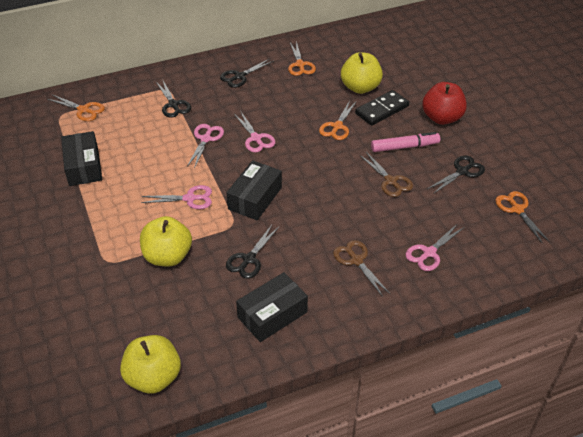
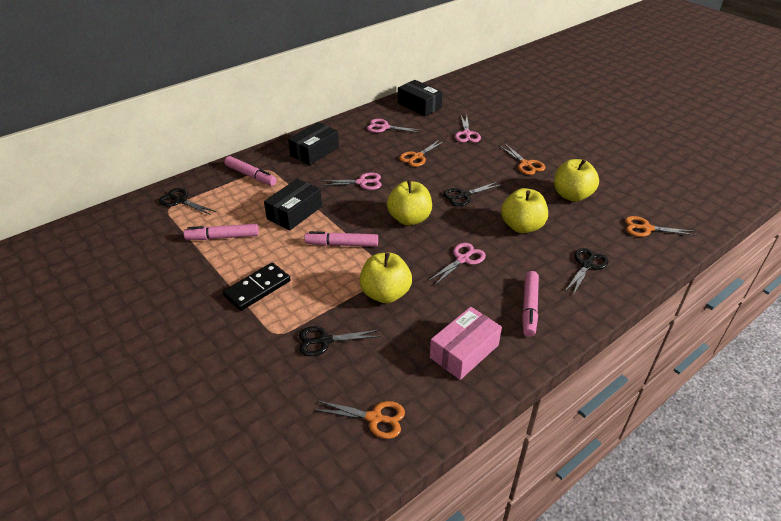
brown scissors: [333,240,390,297] [360,152,413,197] = 2 -> none = 0
pink box: none = 0 -> [430,307,502,380] = 1
pink marker: [371,132,440,152] = 1 -> [184,224,259,240] [225,156,277,186] [304,231,378,247] [522,271,539,337] = 4
red apple: [422,82,467,125] = 1 -> none = 0
yellow apple: [120,335,181,394] [140,216,192,267] [341,52,383,94] = 3 -> [359,253,412,303] [387,180,432,226] [501,188,548,233] [554,159,599,202] = 4

